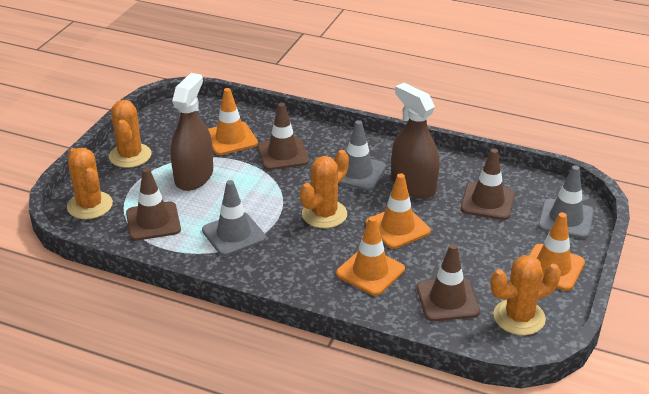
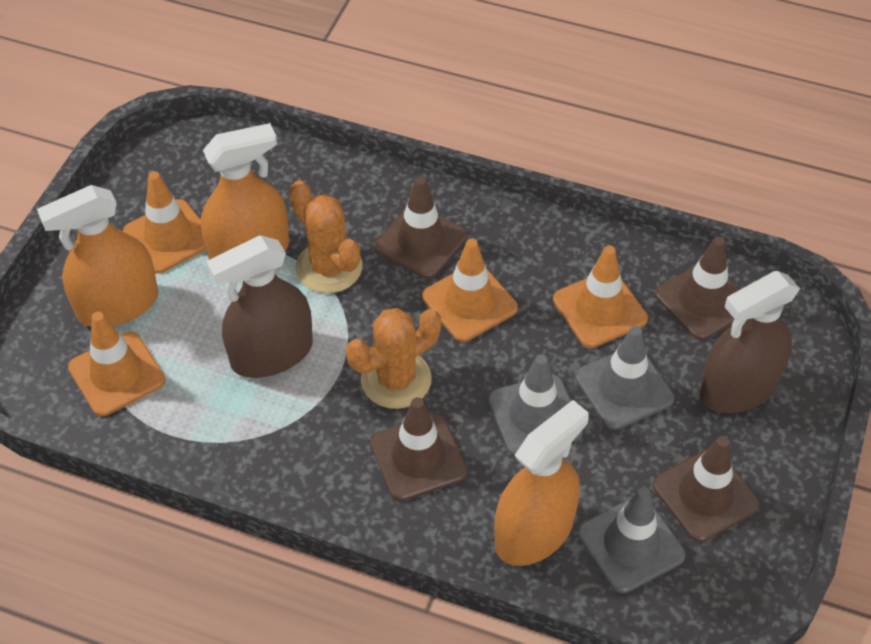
orange cactus: [67,148,113,219] [109,100,152,168] [300,150,349,228] [490,255,561,335] = 4 -> [289,181,362,293] [346,308,441,409] = 2
orange spray bottle: none = 0 -> [37,185,159,327] [201,123,289,260] [494,400,589,566] = 3

